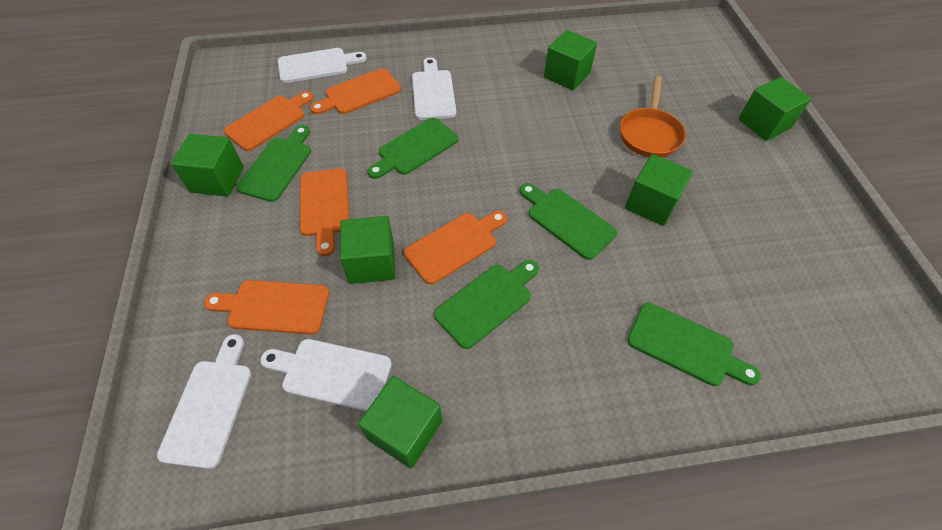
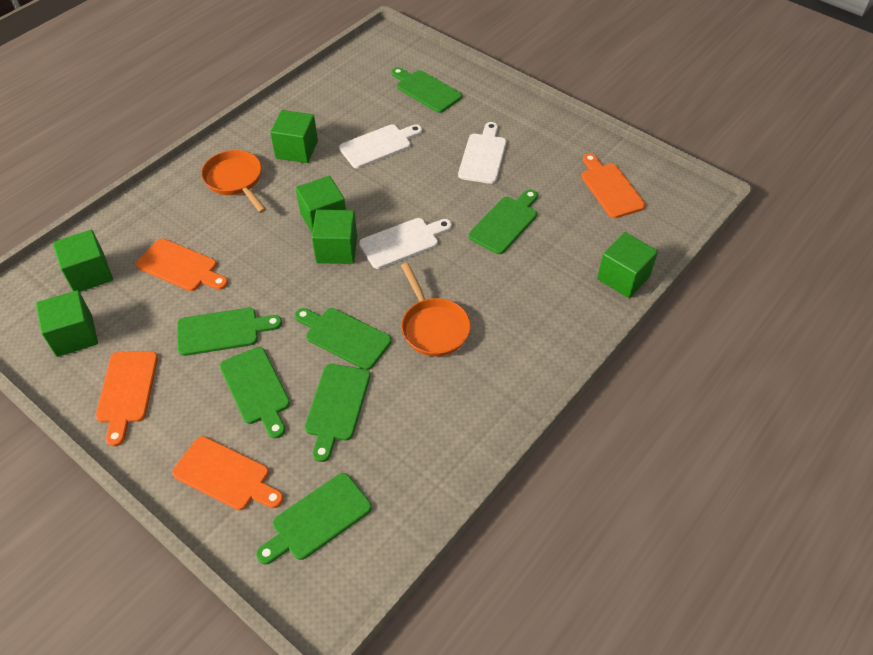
green cutting board: [236,125,311,202] [367,118,458,179] [434,260,539,349] [520,183,617,260] [627,303,761,386] = 5 -> [177,308,282,356] [220,347,290,438] [256,473,372,565] [295,308,392,370] [305,364,370,462] [391,67,462,113] [469,190,538,254] = 7
orange cutting board: [204,280,329,335] [224,91,314,151] [300,168,349,256] [310,68,401,114] [404,211,507,284] = 5 -> [96,351,158,446] [136,238,228,291] [172,436,283,510] [581,153,646,218] = 4
orange pan: [620,76,686,157] = 1 -> [201,150,266,213] [401,263,471,357] = 2
white cutting board: [157,334,251,469] [260,339,392,411] [278,48,367,83] [412,58,456,120] = 4 -> [339,124,422,168] [359,218,452,269] [458,122,506,184] = 3

